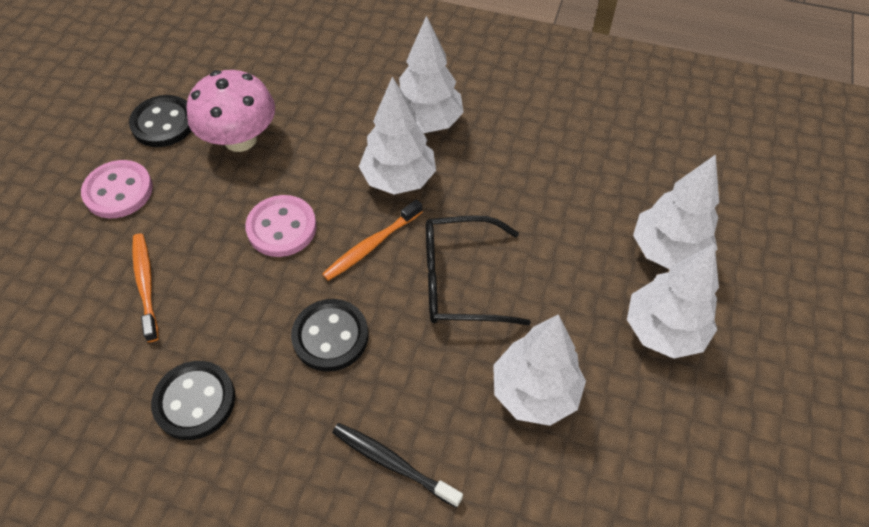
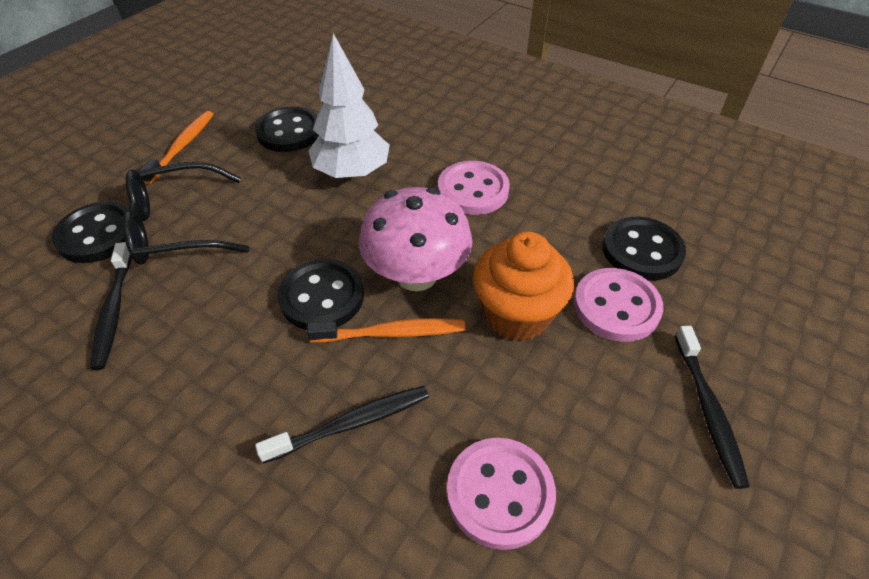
black button: [129,95,191,147] [151,361,235,440] [291,299,368,372] = 3 -> [52,202,129,263] [255,107,319,152] [278,259,364,330] [603,217,686,281] = 4
black toothbrush: [332,423,463,508] = 1 -> [90,242,132,370] [255,386,429,464] [675,326,750,489] = 3
orange cupcake: none = 0 -> [473,232,574,341] = 1
pink button: [81,160,153,218] [245,195,317,257] = 2 -> [438,161,510,215] [447,438,556,550] [574,268,663,342] = 3
white tree: [359,76,436,194] [399,16,464,133] [493,314,586,426] [627,244,719,359] [633,154,719,269] = 5 -> [309,33,390,180] = 1

